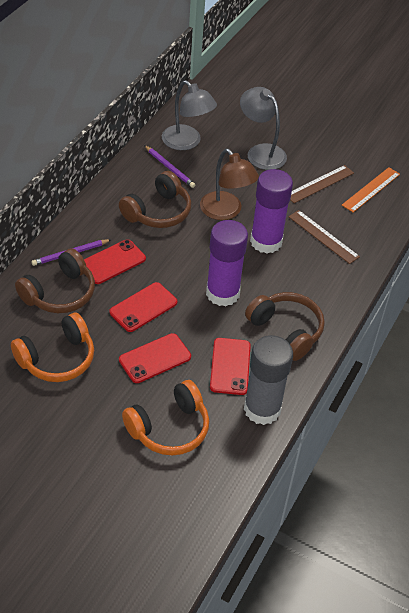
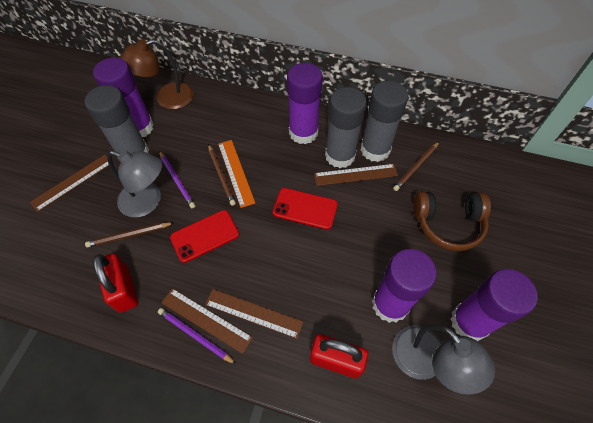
brown headphones: [15,248,95,313] [119,171,191,228] [245,292,325,361] = 3 -> [413,191,491,251] = 1
brown pencil: none = 0 -> [85,222,173,247] [208,144,236,206] [393,142,439,191] = 3
brown ruler: [288,210,360,264] [290,165,354,203] = 2 -> [30,155,109,212] [161,288,253,354] [205,289,303,339] [314,164,398,186] = 4
grey glue stick: [244,335,293,425] = 1 -> [85,85,149,154] [325,87,367,168] [360,81,409,162] = 3
orange headphones: [11,313,94,382] [122,380,209,455] = 2 -> none = 0
purple glue stick: [206,220,248,307] [250,169,293,254] = 2 -> [93,58,154,137] [287,63,323,144] [372,249,437,323] [451,269,538,341] = 4
red padlock: none = 0 -> [93,254,138,313] [310,334,368,378] = 2
red phone: [84,239,146,284] [109,282,178,332] [119,333,191,383] [210,338,251,395] = 4 -> [170,210,239,263] [273,188,338,230] = 2

